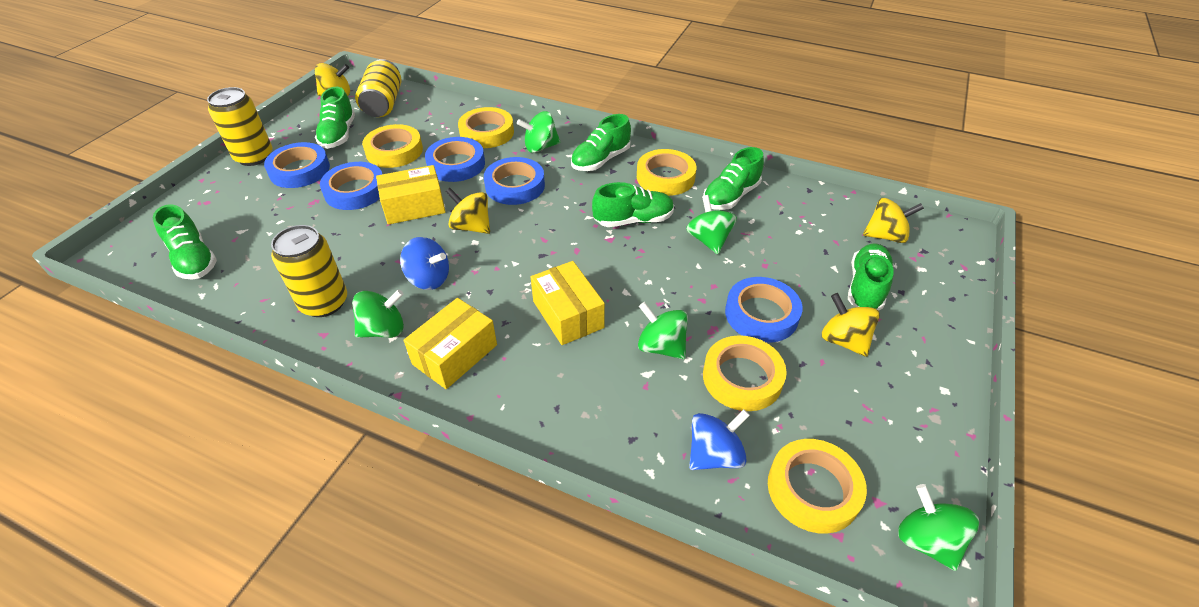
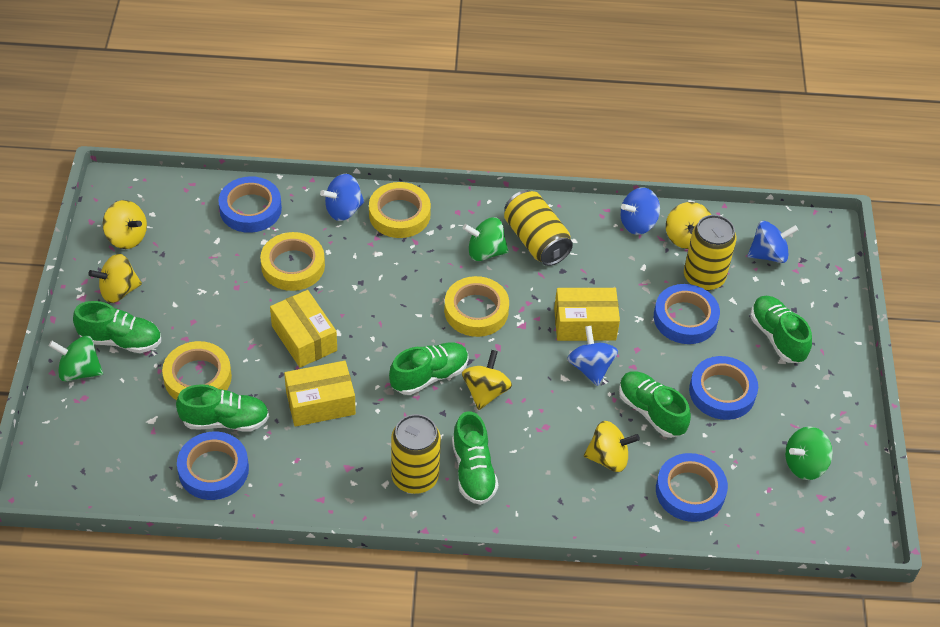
blue spinning top: [400,237,449,290] [689,409,750,470] = 2 -> [320,174,365,221] [567,326,618,386] [620,187,660,235] [748,221,798,263] = 4
green spinning top: [352,289,404,338] [517,111,560,153] [638,302,688,359] [686,195,737,254] [898,484,979,571] = 5 -> [49,336,103,382] [463,217,509,261] [785,427,833,480] = 3
yellow spinning top: [315,63,350,96] [445,188,490,234] [822,293,880,357] [863,198,924,243] = 4 -> [89,254,142,303] [103,200,147,249] [462,350,512,410] [584,421,640,472] [666,202,711,249] = 5
yellow tape: [362,124,423,168] [458,107,514,148] [637,149,697,196] [703,335,787,411] [768,439,867,534] = 5 -> [162,341,232,400] [260,232,325,291] [369,182,431,238] [444,276,509,337] = 4

